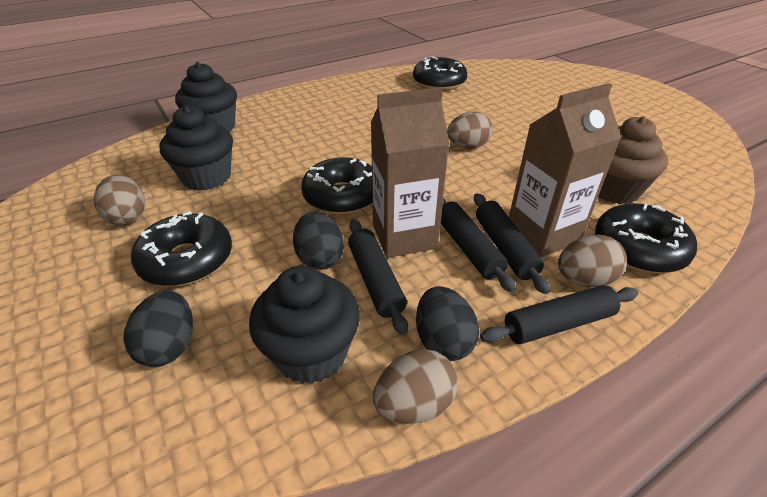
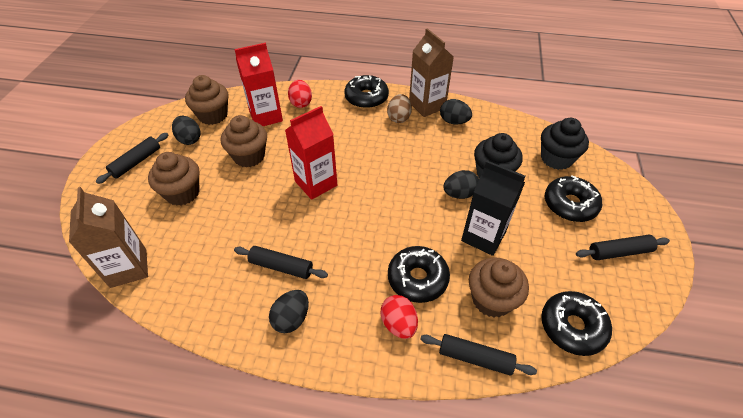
black carton: none = 0 -> [461,161,525,256] = 1
black cupcake: [160,105,233,191] [175,62,237,132] [249,266,360,384] = 3 -> [474,133,523,178] [541,118,589,170] = 2
black egg: [123,290,193,367] [293,212,344,270] [416,286,479,361] = 3 -> [172,116,201,145] [269,290,309,333] [440,99,472,125] [443,170,479,199] = 4
brown cupcake: [598,116,668,204] = 1 -> [148,152,200,206] [185,75,229,125] [221,115,267,167] [469,258,529,317] = 4
brown egg: [94,174,145,225] [373,349,458,424] [447,111,493,149] [558,235,627,287] = 4 -> [387,94,412,123] = 1
red carton: none = 0 -> [234,43,283,126] [285,106,337,200] = 2
red egg: none = 0 -> [288,80,312,108] [381,295,418,339] = 2

